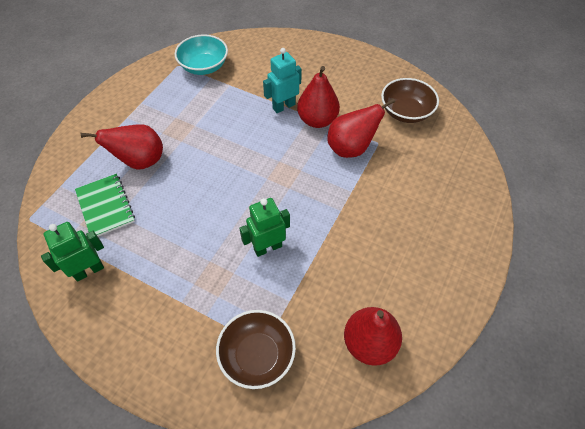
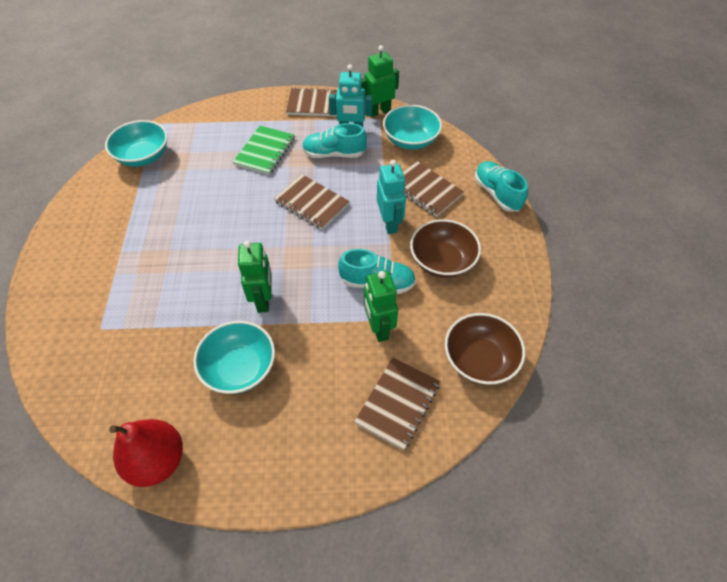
brown notebook: none = 0 -> [274,174,350,230] [286,88,337,116] [354,357,440,450] [403,161,464,217] = 4
green robot: [41,222,104,282] [239,198,290,257] = 2 -> [238,241,272,313] [361,45,399,117] [364,271,398,342] = 3
red pear: [81,124,163,170] [297,66,340,128] [327,98,395,158] [344,307,402,366] = 4 -> [109,419,183,487] = 1
turquoise bowl: [175,35,228,75] = 1 -> [105,120,168,167] [193,321,275,394] [383,105,442,149] = 3
turquoise robot: [263,48,302,113] = 1 -> [329,64,372,127] [377,160,406,234] = 2
turquoise shoe: none = 0 -> [302,123,367,158] [338,249,416,294] [475,161,528,212] = 3

